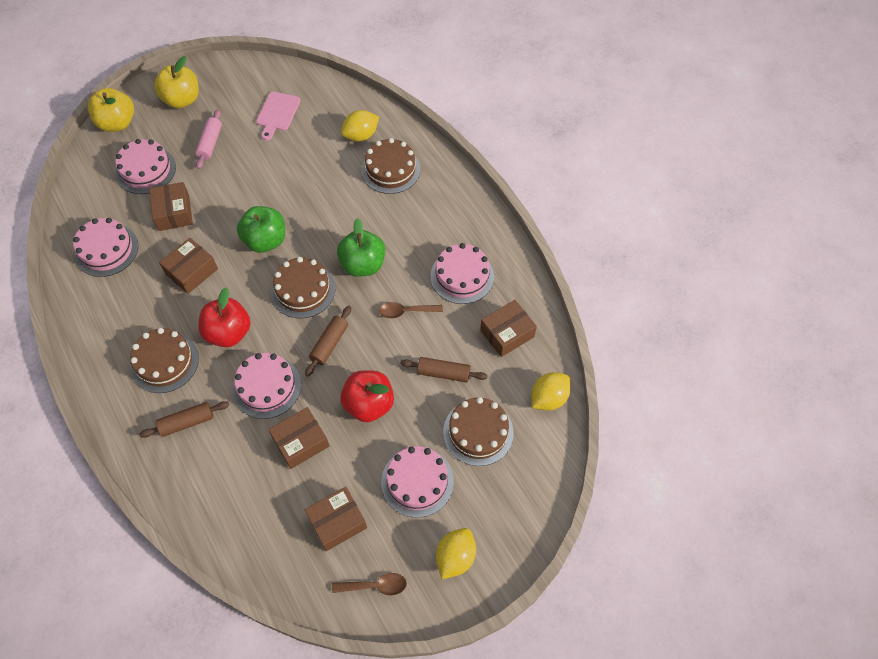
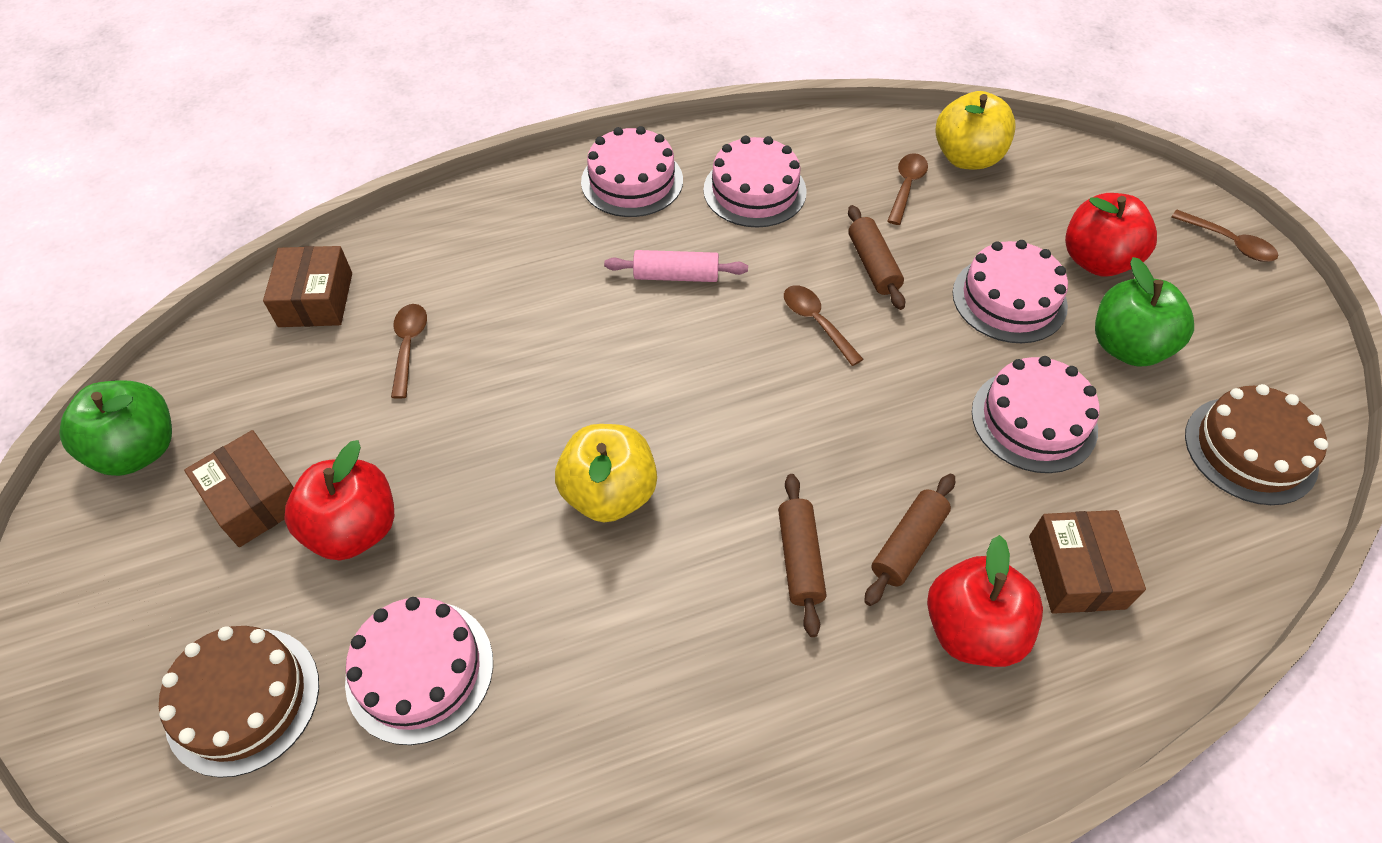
brown box: [149,182,193,231] [159,238,218,294] [268,407,329,469] [305,487,367,551] [480,300,537,357] = 5 -> [184,430,294,547] [263,246,352,327] [1029,510,1146,614] = 3
brown cake: [130,328,199,393] [271,257,335,318] [361,138,420,194] [443,397,514,466] = 4 -> [159,626,319,778] [1185,384,1328,505] = 2
brown spoon: [332,573,407,595] [379,302,443,318] = 2 -> [391,304,427,399] [784,285,863,366] [888,153,928,225] [1171,210,1278,262] = 4
pink cutting board: [256,92,301,140] = 1 -> none = 0
red apple: [198,288,250,347] [340,370,394,422] = 2 -> [284,440,394,560] [927,535,1043,667] [1065,193,1157,276] = 3
yellow lemon: [341,110,379,142] [436,528,476,579] [531,372,571,411] = 3 -> none = 0

